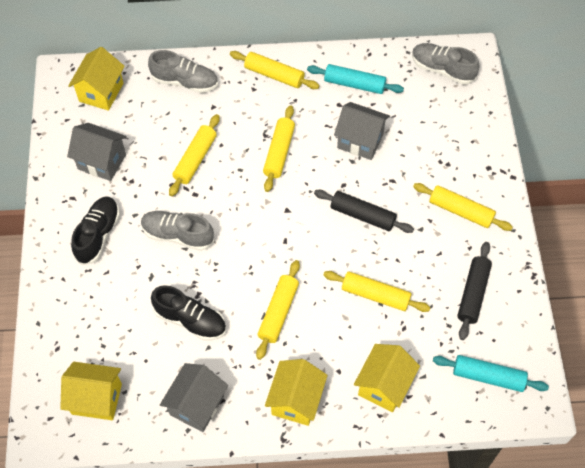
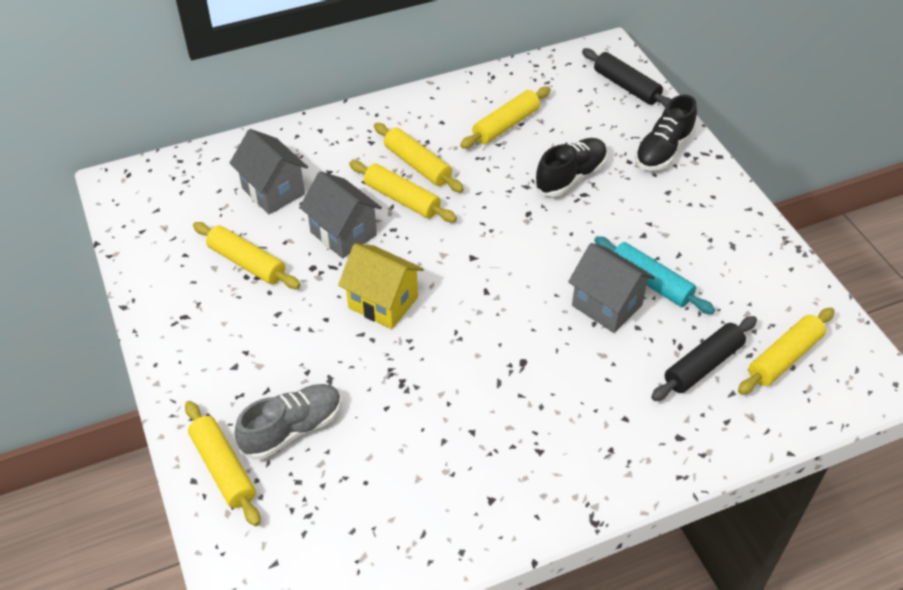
grey shoe: [141,211,214,251] [148,50,218,93] [412,43,479,85] = 3 -> [234,384,342,460] = 1
turquoise rolling pin: [307,64,404,94] [433,355,549,392] = 2 -> [594,236,715,314] = 1
yellow house: [60,362,122,420] [68,47,125,111] [265,359,328,426] [354,344,420,412] = 4 -> [338,244,424,329] = 1

